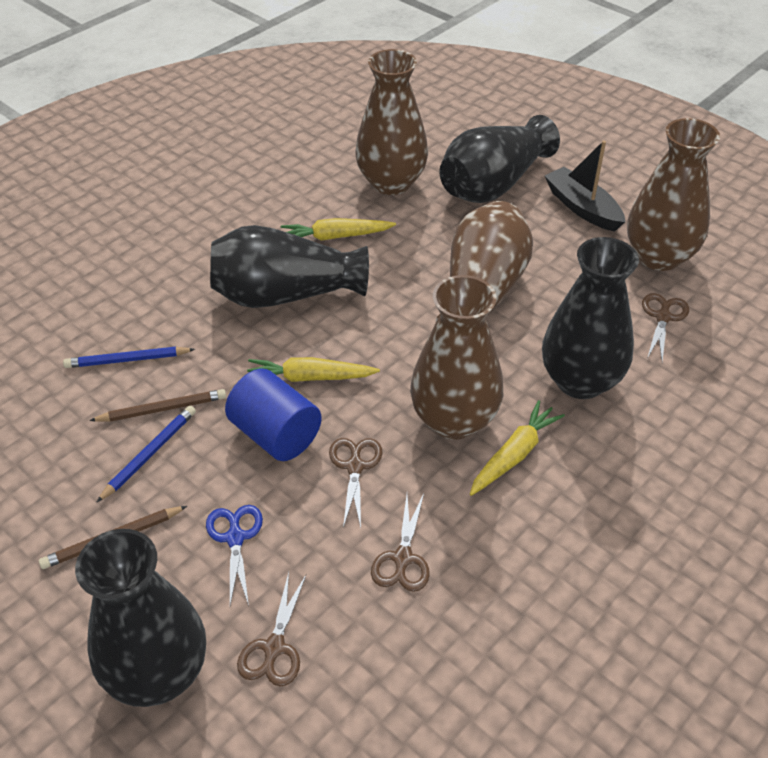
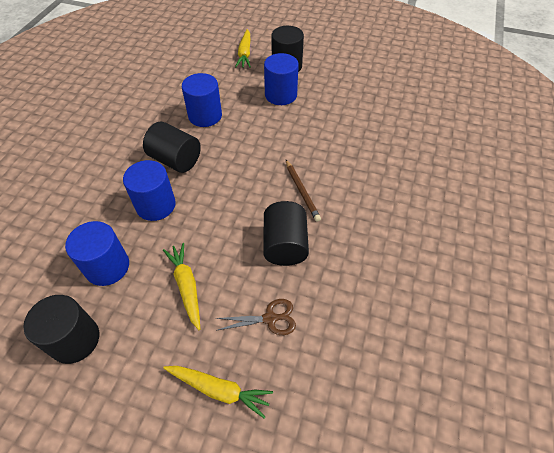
black boat: [545,141,625,232] = 1 -> none = 0
black cylinder: none = 0 -> [23,295,99,364] [143,122,201,173] [263,201,309,266] [271,26,304,72] = 4
black vase: [75,529,206,707] [210,225,369,308] [440,115,560,203] [542,237,639,399] = 4 -> none = 0
blue cylinder: [225,369,322,461] = 1 -> [65,221,129,286] [123,160,176,221] [182,73,222,127] [264,53,299,105] = 4
blue pencil: [63,347,195,368] [96,405,196,503] = 2 -> none = 0
blue scissors: [206,505,263,606] = 1 -> none = 0
brown pencil: [39,506,187,569] [89,389,226,422] = 2 -> [286,160,321,222] = 1
brown scissors: [237,572,307,687] [329,438,382,528] [371,494,430,592] [642,293,689,362] = 4 -> [216,299,296,335] = 1
brown vase: [355,49,428,195] [410,275,503,440] [436,201,533,321] [627,118,720,271] = 4 -> none = 0

